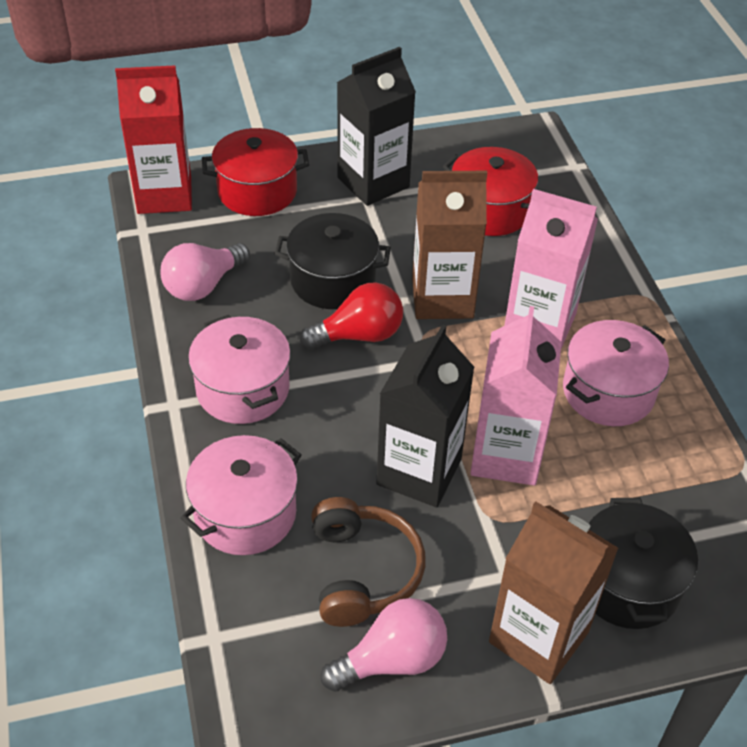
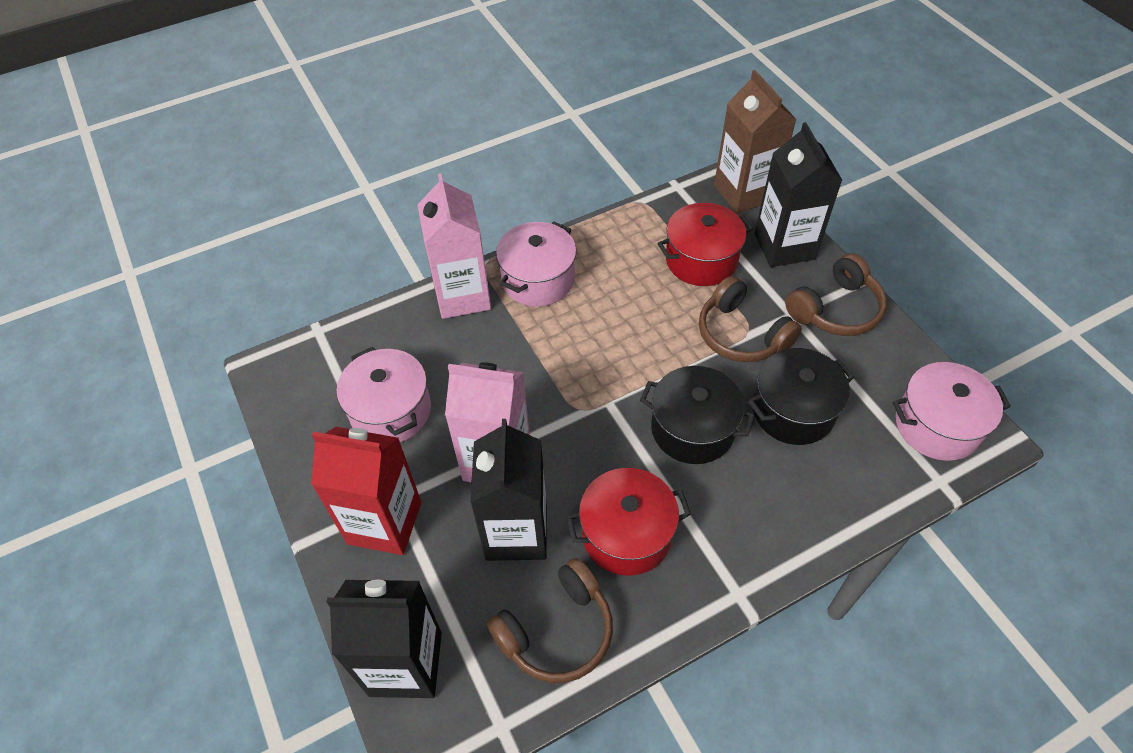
black carton: [337,47,416,206] [377,324,474,507] = 2 -> [326,580,442,698] [470,419,547,561] [754,122,842,267] = 3
brown carton: [412,171,487,319] [489,502,618,684] = 2 -> [714,70,797,214] = 1
brown headphones: [311,497,425,627] = 1 -> [487,558,613,683] [699,276,802,362] [785,253,887,336] = 3
pink light bulb: [160,243,250,301] [321,598,447,692] = 2 -> none = 0
red light bulb: [300,282,403,349] = 1 -> none = 0

